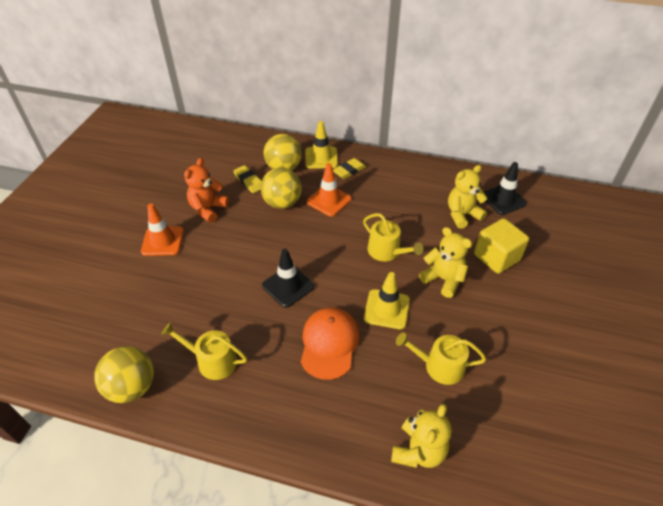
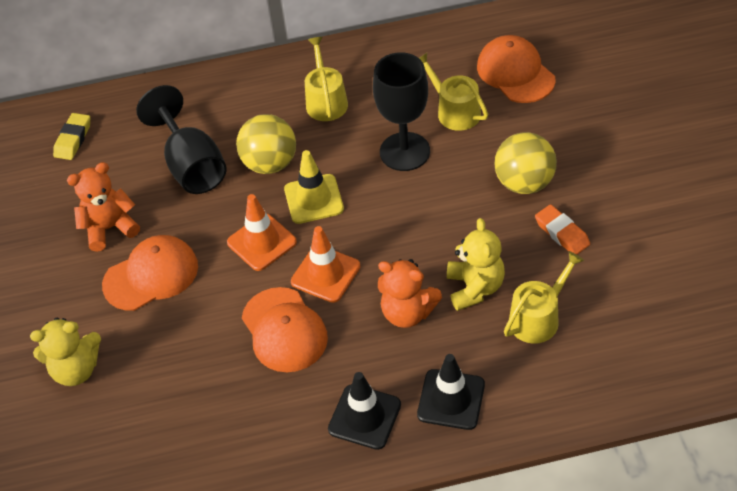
black goblet: none = 0 -> [136,85,227,194] [373,52,430,171] = 2
orange cap: [301,308,359,380] = 1 -> [102,235,198,311] [242,287,328,372] [477,35,555,103] = 3
orange eraser: none = 0 -> [535,204,590,255] = 1
orange teddy bear: [184,158,229,223] = 1 -> [67,162,140,252] [378,259,442,328] = 2
yellow ball: [94,346,154,403] [260,168,302,209] [264,134,302,171] = 3 -> [236,114,296,174] [495,132,557,194] = 2
yellow cube: [474,218,529,274] = 1 -> none = 0
yellow eraser: [234,165,262,193] [333,158,366,179] = 2 -> [53,113,90,160] = 1
yellow teddy bear: [391,404,451,468] [419,227,472,298] [448,165,488,229] = 3 -> [30,318,101,386] [447,218,505,311] = 2
yellow traffic cone: [305,121,338,169] [364,272,410,329] = 2 -> [284,150,344,224] = 1

